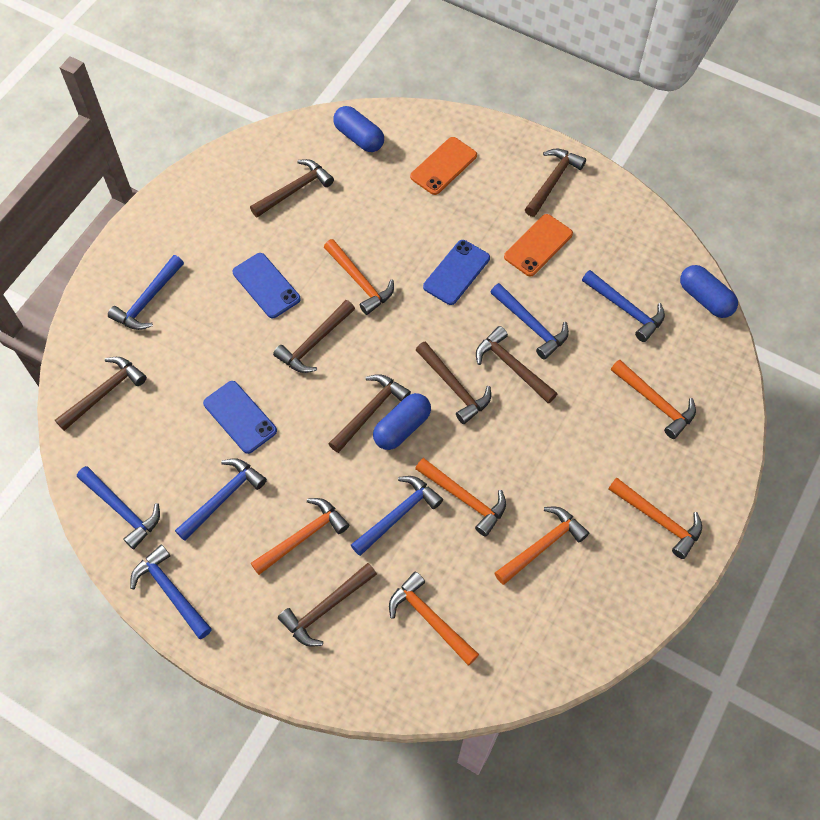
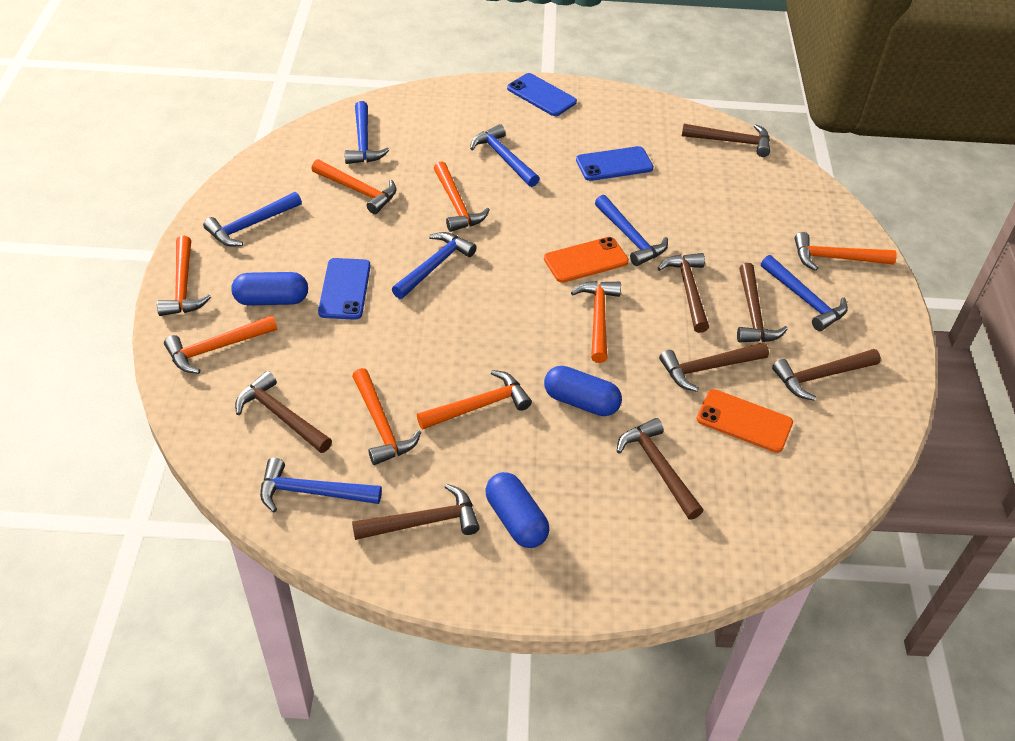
orange hammer: [251,498,349,575] [324,239,394,315] [389,571,479,666] [415,458,506,537] [494,507,589,585] [608,478,702,559] [611,360,696,439] = 7 -> [157,236,211,316] [164,315,277,374] [311,159,396,214] [352,368,421,465] [417,370,532,430] [434,162,490,232] [571,281,621,363] [794,232,897,271] = 8

